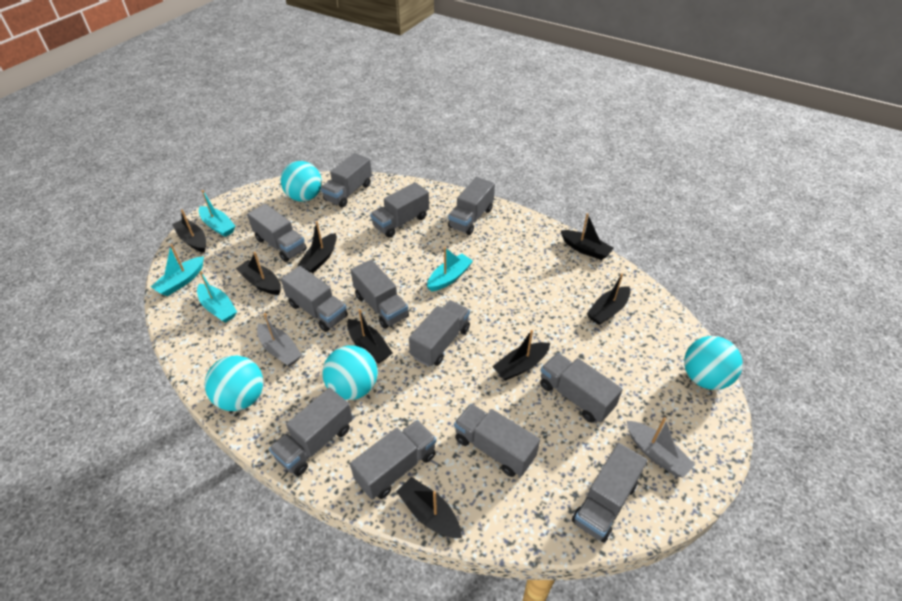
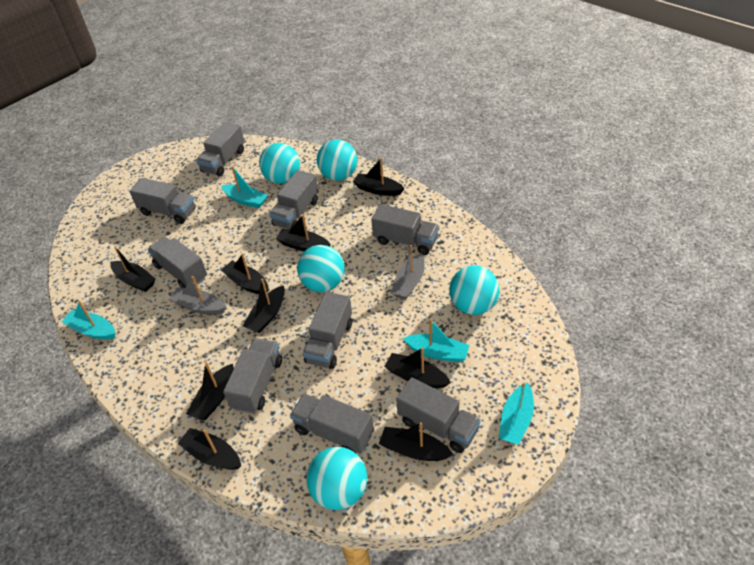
black boat: [172,209,206,253] [236,252,281,295] [297,221,337,273] [347,309,393,364] [396,477,462,538] [492,330,550,381] [560,213,614,260] [587,273,630,325] = 8 -> [110,246,156,292] [178,428,241,470] [186,362,234,421] [221,253,269,294] [243,278,285,333] [276,214,331,251] [353,158,405,196] [379,422,453,461] [384,347,451,388] = 9
grey truck: [247,204,307,262] [269,388,353,476] [281,266,348,332] [321,153,372,207] [350,420,436,500] [351,260,409,329] [370,182,429,238] [409,300,470,367] [448,177,495,235] [454,404,540,477] [540,353,623,423] [572,443,647,543] = 12 -> [129,178,196,224] [148,237,207,288] [196,122,244,176] [223,338,282,414] [269,170,319,229] [290,394,374,454] [303,292,352,369] [371,204,439,255] [396,377,481,453] = 9
turquoise ball: [205,356,263,411] [281,161,322,202] [323,346,378,400] [684,336,743,390] = 4 -> [259,143,300,184] [297,245,345,292] [306,447,367,510] [317,140,357,181] [449,265,500,315] = 5

